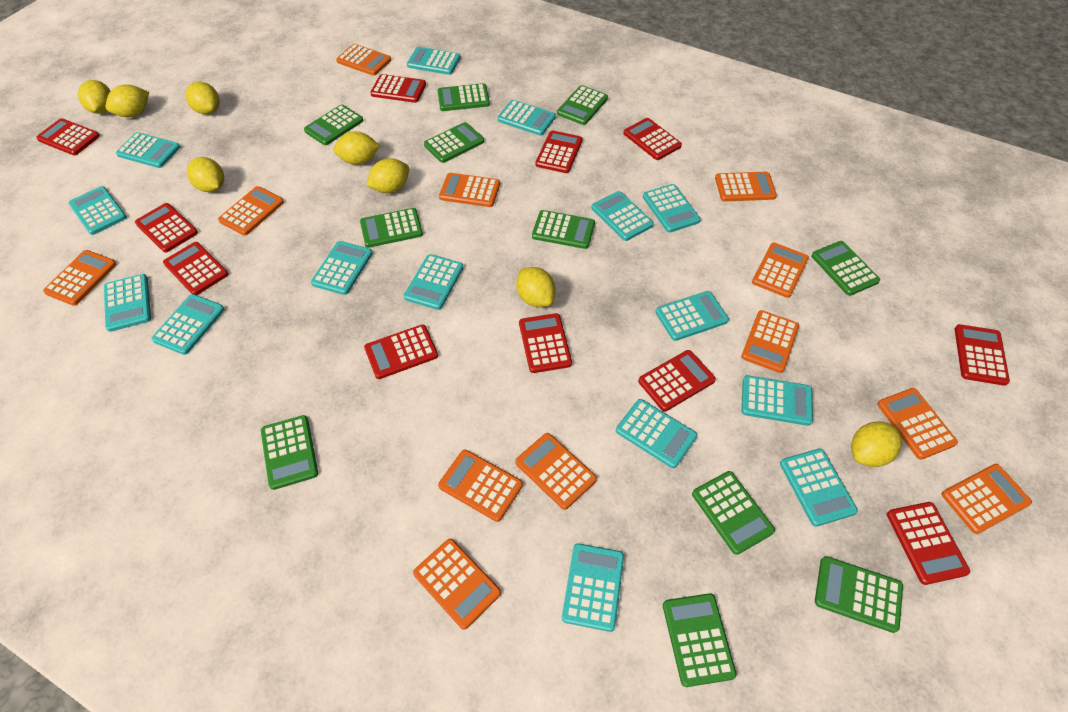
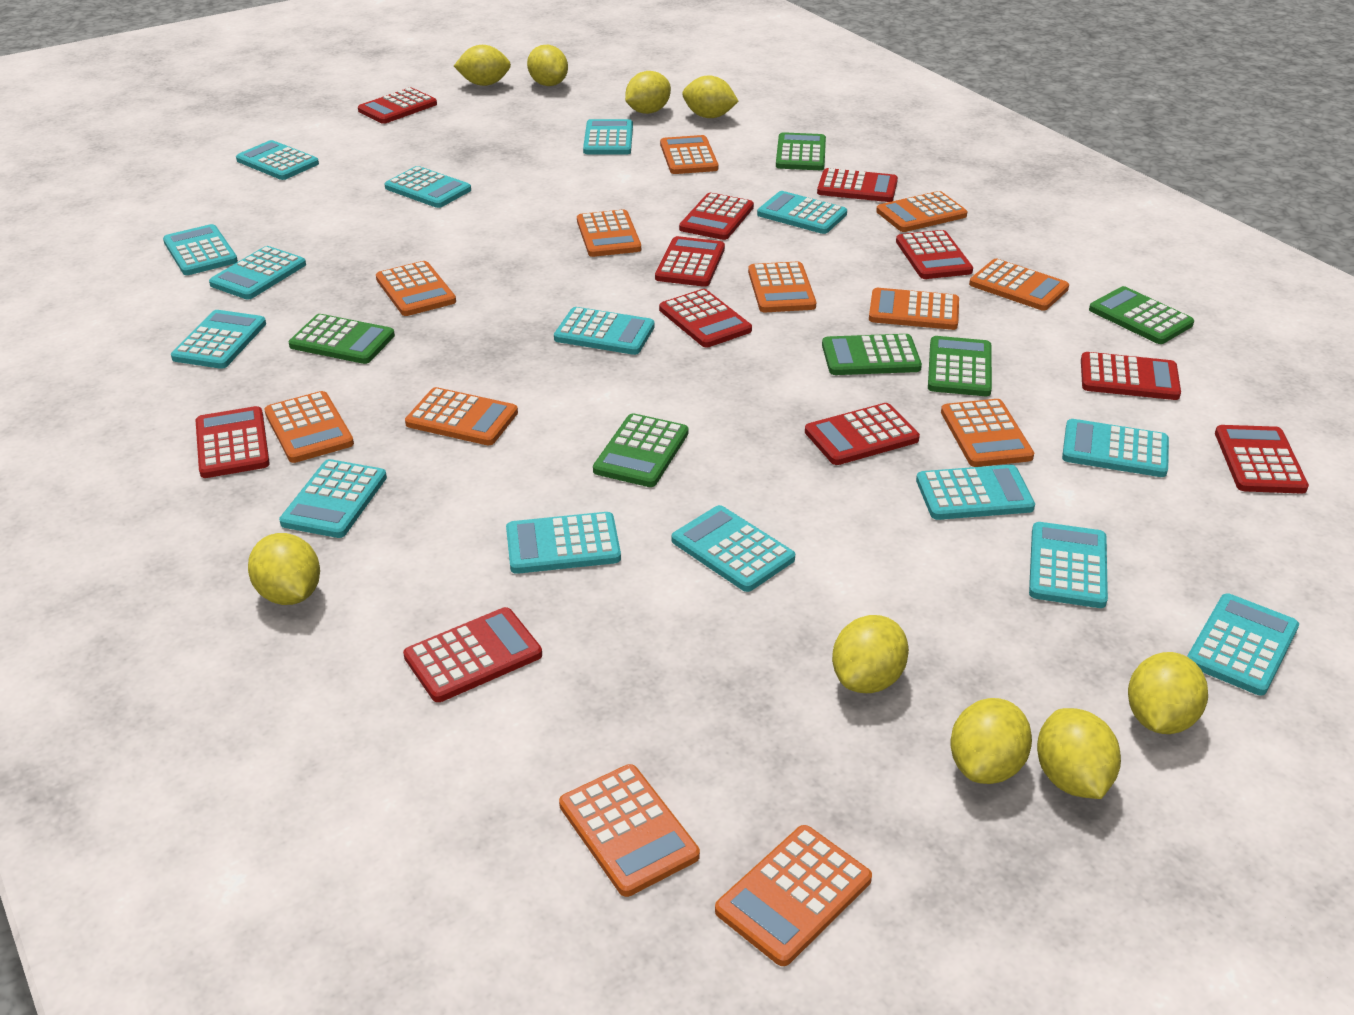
green calculator: [261,415,318,490] [304,104,363,145] [360,208,423,248] [424,122,484,163] [437,83,490,111] [532,210,595,249] [557,85,608,125] [663,593,737,687] [692,471,775,555] [811,241,880,296] [815,556,903,633] = 11 -> [289,314,395,364] [593,413,688,487] [776,132,826,170] [822,334,922,375] [928,336,992,396] [1089,286,1194,344] = 6
yellow lemon: [78,80,110,114] [105,84,149,117] [185,82,220,115] [187,157,224,192] [333,131,380,165] [366,158,409,193] [516,267,556,307] [851,421,902,467] = 8 -> [248,533,320,605] [454,45,511,86] [527,45,568,86] [625,71,671,114] [682,75,739,118] [832,615,909,693] [951,698,1032,784] [1037,708,1121,799] [1128,652,1208,734] = 9

